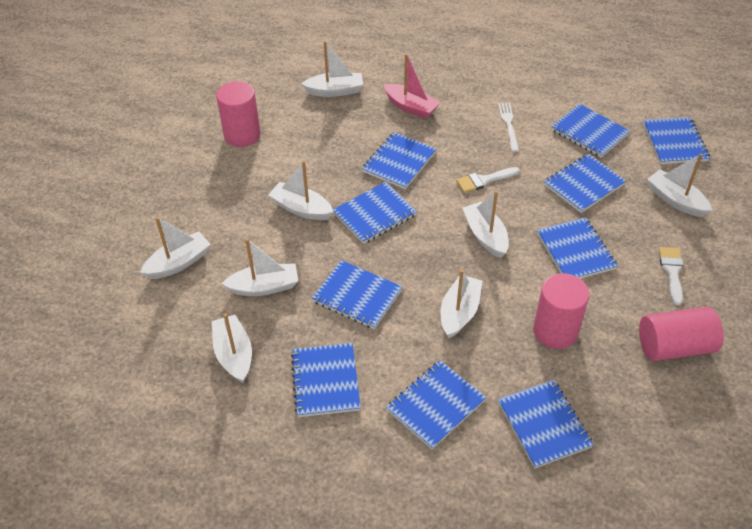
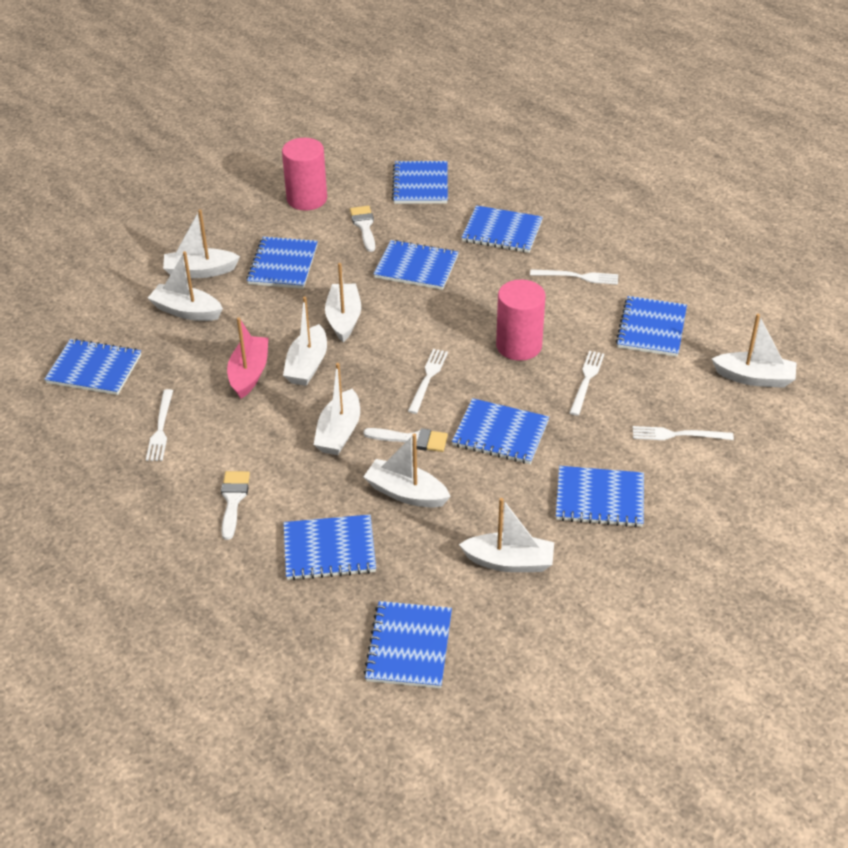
pink cylinder: [216,81,260,147] [533,273,589,349] [639,307,723,361] = 3 -> [282,138,327,210] [496,279,546,361] = 2
white brush: [456,167,520,193] [659,247,683,305] = 2 -> [221,471,250,540] [350,206,375,252] [363,428,448,452] = 3
white fork: [498,103,519,152] = 1 -> [146,389,173,461] [408,349,448,414] [530,269,618,285] [570,351,604,416] [633,426,734,440] = 5

